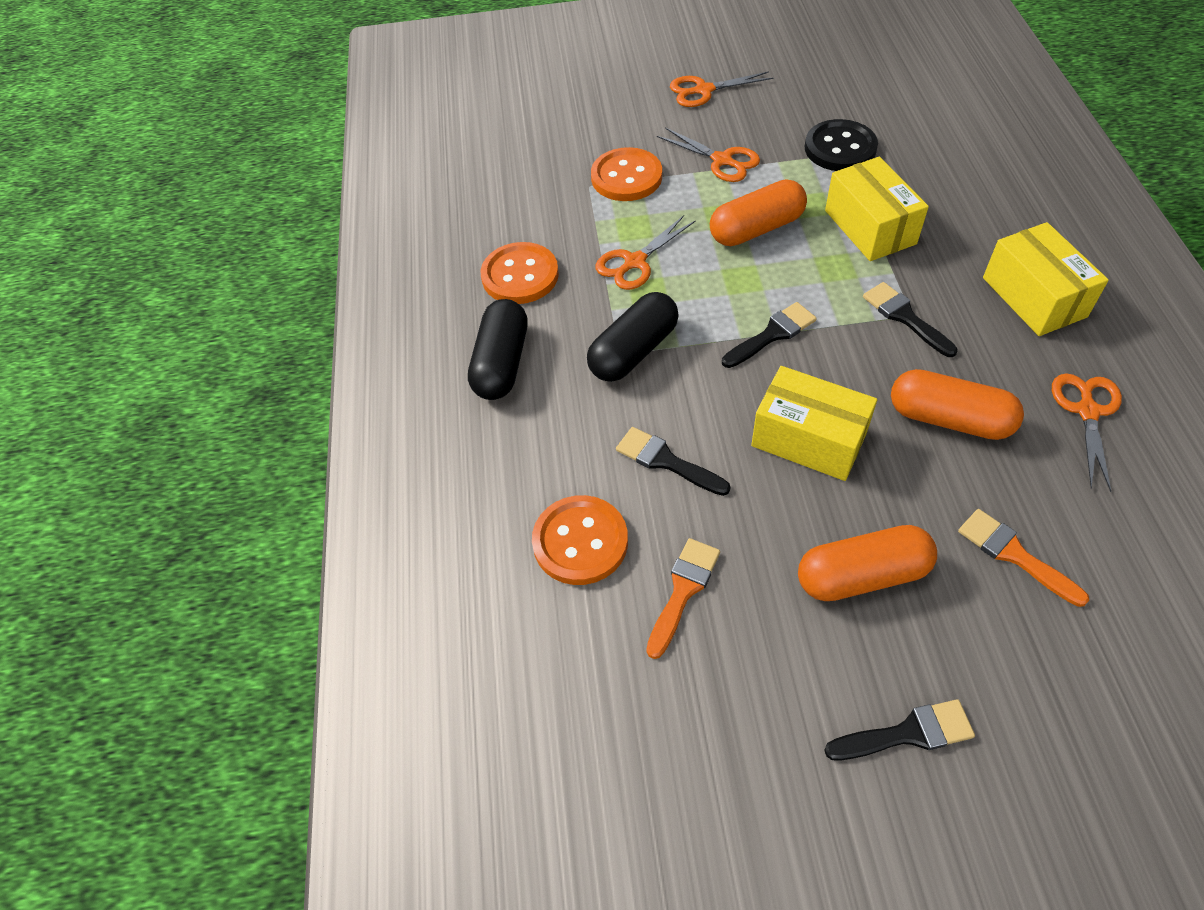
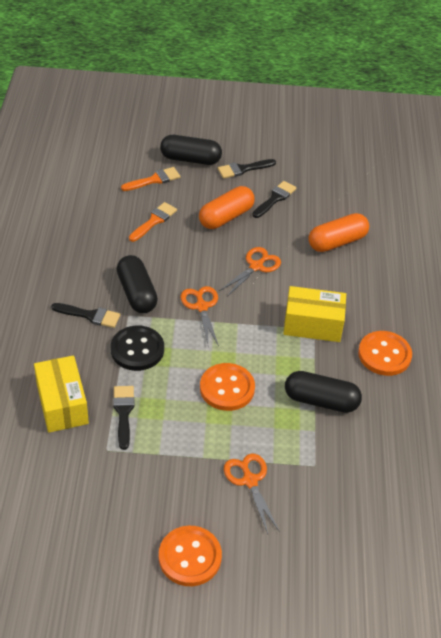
black capsule: [468,299,528,400] [587,292,679,382] = 2 -> [117,255,158,313] [160,135,222,165] [285,371,362,413] = 3
orange capsule: [710,179,807,246] [798,525,937,601] [891,369,1024,440] = 3 -> [199,186,255,229] [309,213,369,252] = 2
orange scissors: [596,215,696,290] [657,127,760,182] [670,71,773,107] [1052,373,1122,492] = 4 -> [180,286,219,346] [219,247,281,297] [224,454,280,534] = 3
yellow box: [751,366,877,481] [825,157,929,261] [983,222,1109,336] = 3 -> [34,355,89,433] [283,286,346,342] = 2

